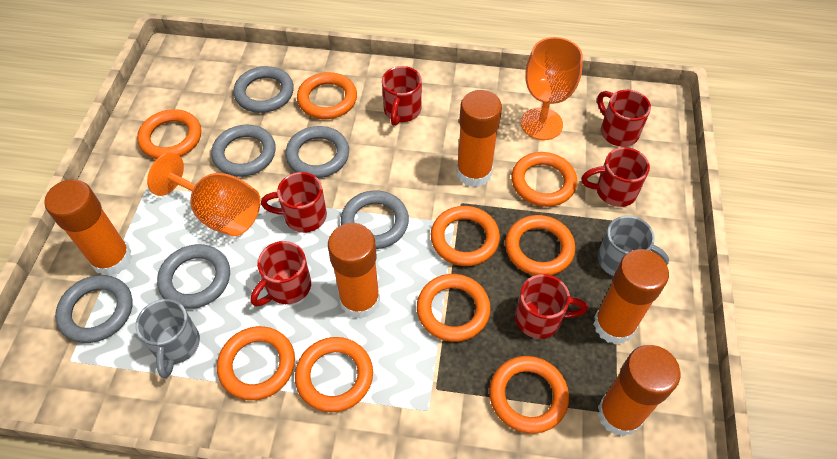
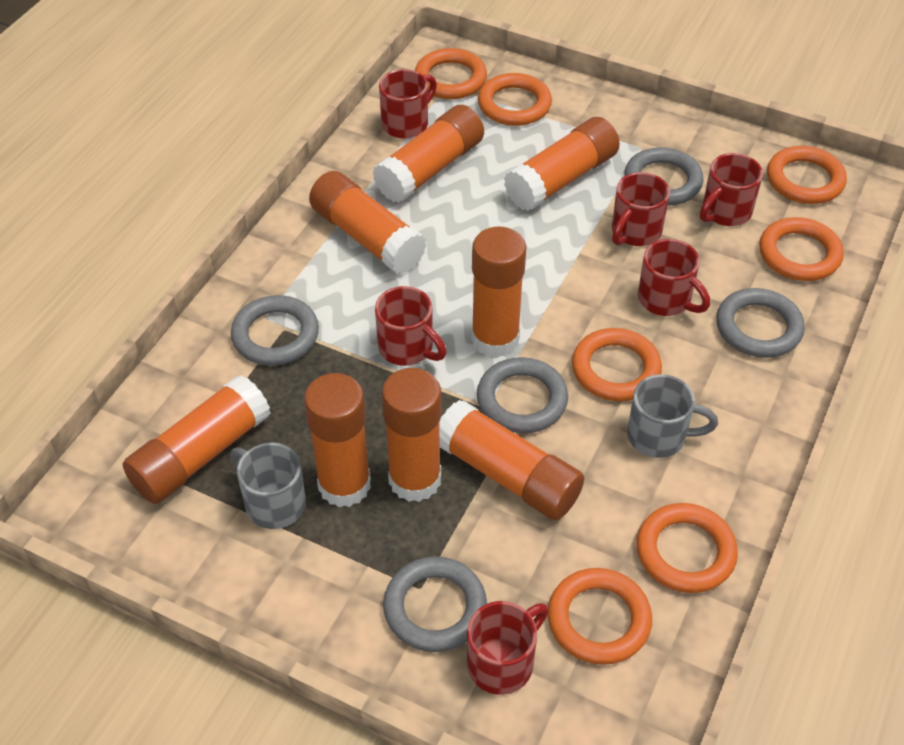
grey ring: [55,275,133,343] [157,244,230,309] [211,125,276,177] [233,66,294,113] [285,126,349,178] [341,190,409,249] = 6 -> [231,295,319,366] [383,556,487,652] [477,357,568,433] [625,147,704,206] [716,288,805,358] = 5
orange glue stick: [44,179,132,276] [328,223,380,319] [456,90,502,187] [593,249,669,345] [598,345,681,437] = 5 -> [123,375,270,504] [304,373,371,507] [309,171,427,274] [373,105,484,203] [382,368,442,502] [439,400,584,520] [471,227,526,358] [504,117,620,211] = 8
orange goblet: [147,152,261,236] [521,37,583,140] = 2 -> none = 0
orange ring: [137,109,201,159] [217,326,295,400] [295,337,373,412] [297,72,357,119] [417,274,491,342] [431,206,500,266] [489,356,569,434] [505,215,575,276] [511,152,577,207] = 9 -> [415,48,487,99] [478,73,552,126] [548,568,652,665] [572,328,662,401] [637,503,738,593] [759,217,844,281] [767,146,847,204] = 7

